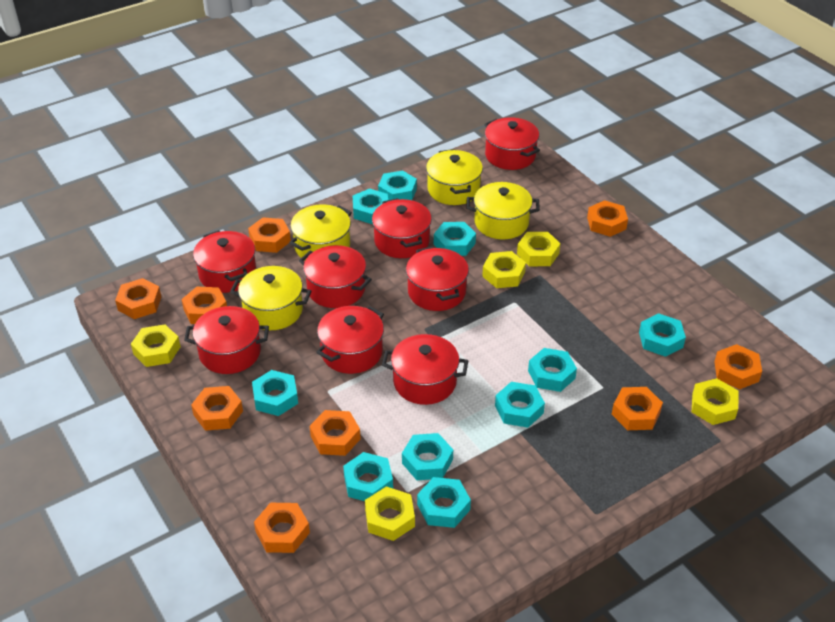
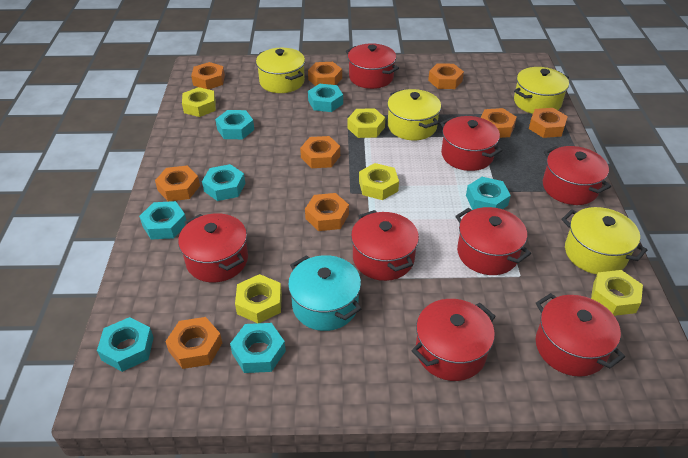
turquoise nut: [252,370,298,416] [343,452,393,501] [353,189,388,224] [378,170,417,200] [402,433,453,480] [417,477,471,528] [434,222,476,256] [495,382,545,428] [528,348,577,392] [639,313,686,357] = 10 -> [97,317,154,372] [139,201,187,240] [202,164,245,201] [215,110,254,139] [230,323,286,373] [308,84,343,112] [466,177,511,210] = 7
turquoise pot: none = 0 -> [288,255,361,331] = 1

